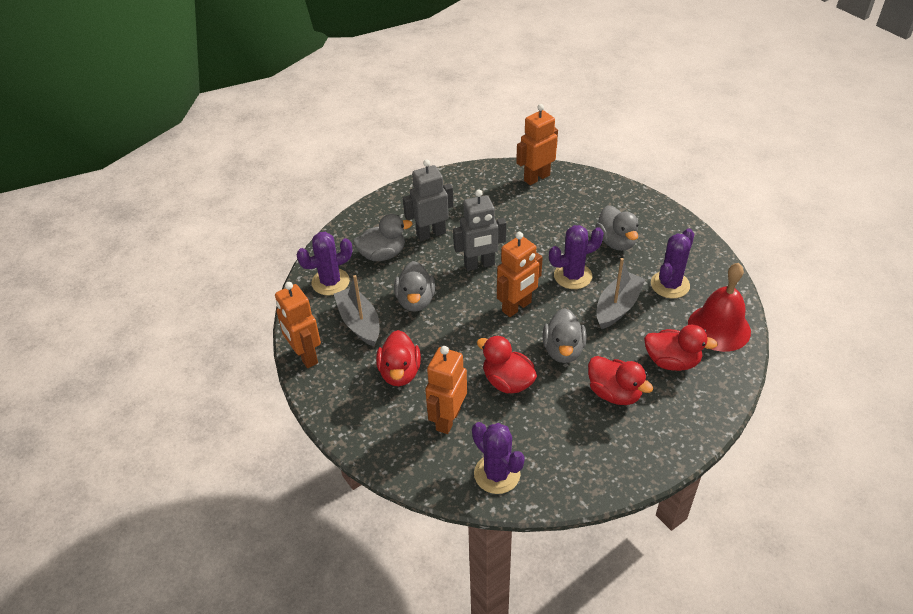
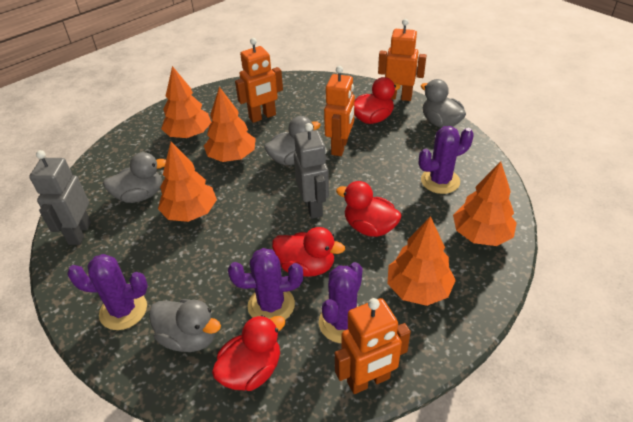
grey boat: [334,275,380,346] [596,258,645,329] = 2 -> none = 0
orange tree: none = 0 -> [158,142,217,222] [161,66,211,138] [204,87,256,162] [387,216,456,306] [453,161,517,246] = 5
red bell: [688,263,751,352] = 1 -> none = 0

